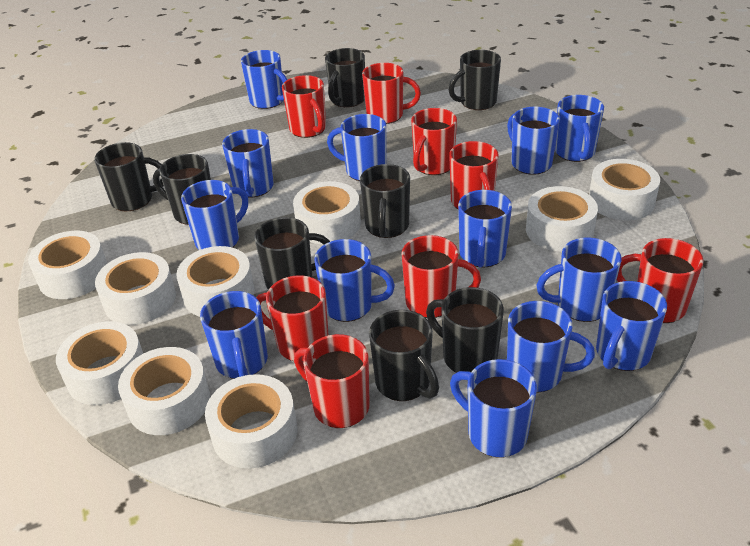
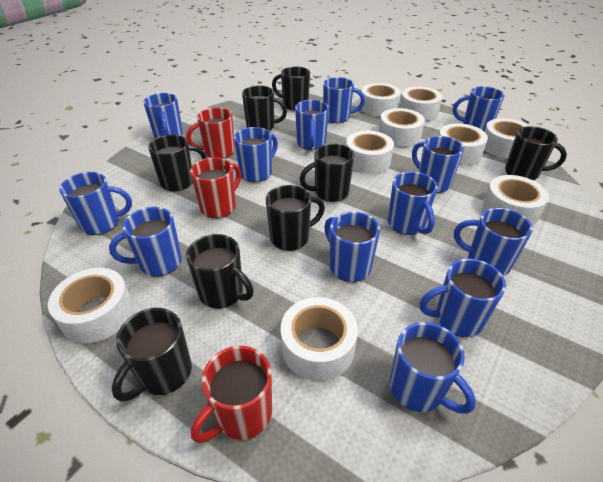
red mug: [256,275,328,361] [282,75,326,138] [294,334,370,428] [362,63,421,124] [402,235,481,318] [411,108,457,175] [449,141,499,209] [617,238,704,323] = 8 -> [186,108,235,159] [190,157,241,218] [191,346,272,443] = 3

